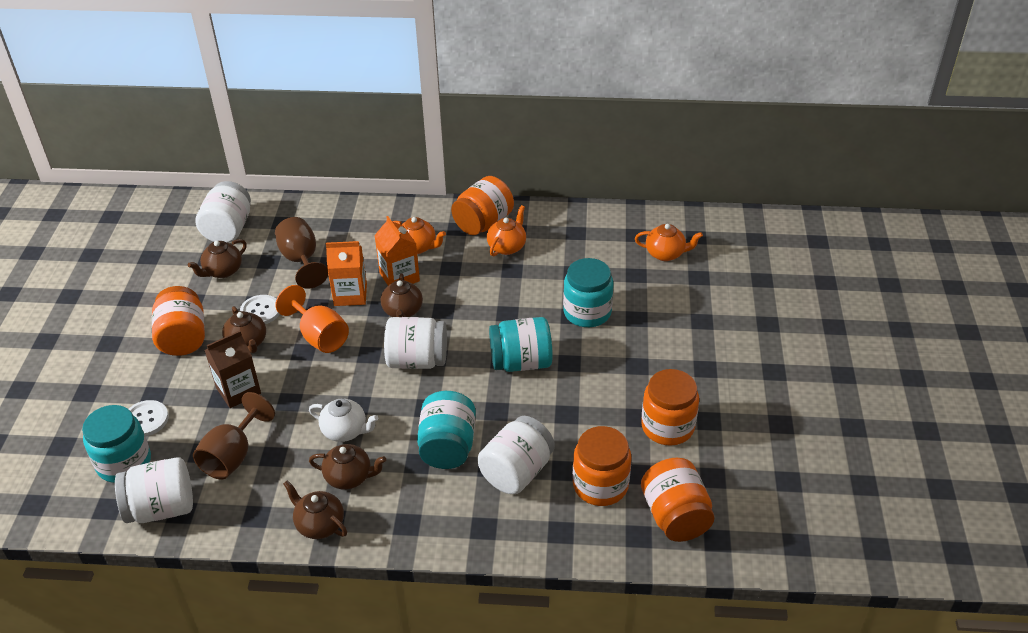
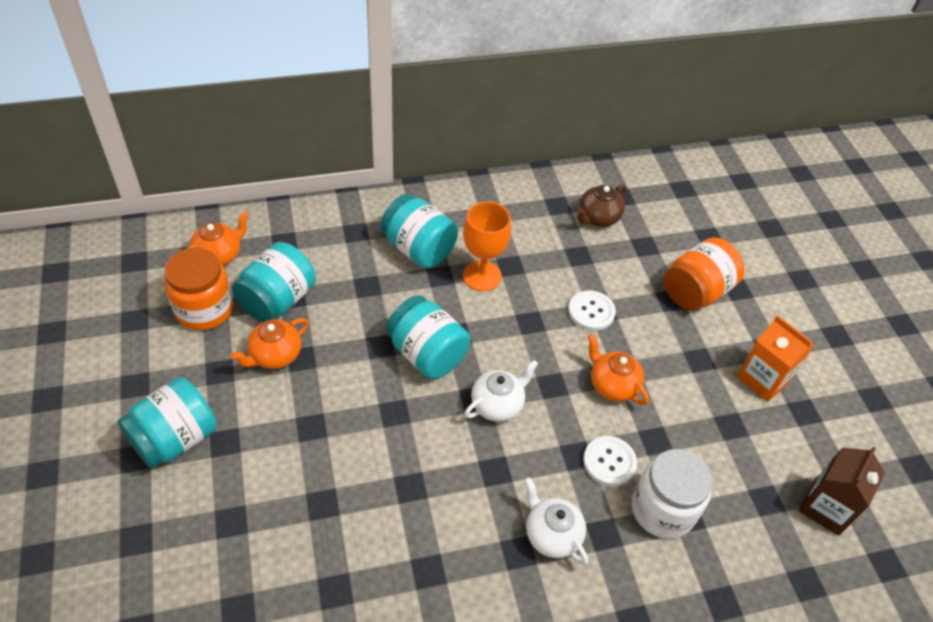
brown goblet: [193,392,275,480] [275,217,328,289] = 2 -> none = 0
brown teapot: [188,239,247,278] [222,306,266,353] [283,480,347,539] [309,444,386,490] [381,273,423,317] = 5 -> [577,185,627,227] = 1
orange carton: [326,241,367,306] [374,216,420,286] = 2 -> [737,315,814,402] = 1
orange jar: [152,286,205,356] [451,176,514,235] [573,426,632,506] [641,369,699,446] [641,458,714,542] = 5 -> [164,248,233,330] [664,237,745,311] = 2
white jar: [115,457,193,523] [195,181,251,243] [384,317,447,369] [477,416,555,494] = 4 -> [632,449,713,539] = 1
white teapot: [309,399,378,442] = 1 -> [464,360,538,422] [524,477,588,565] = 2

